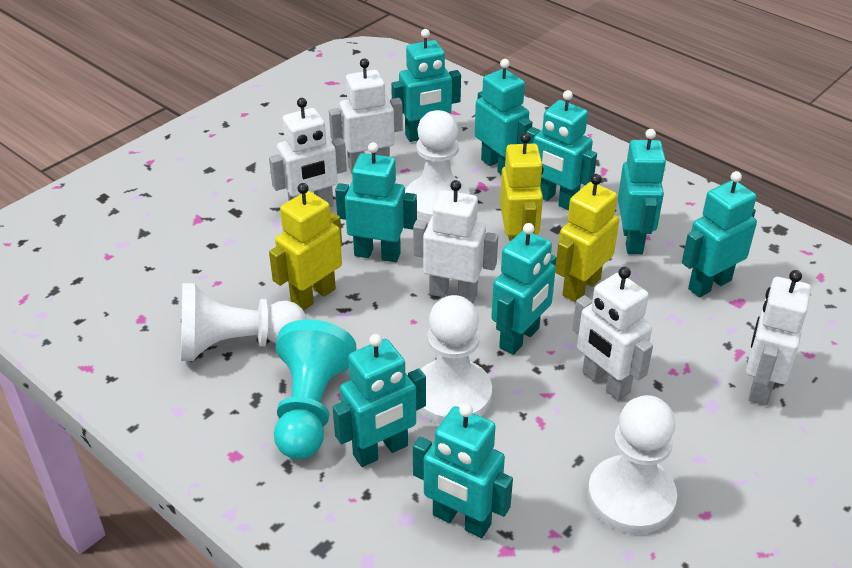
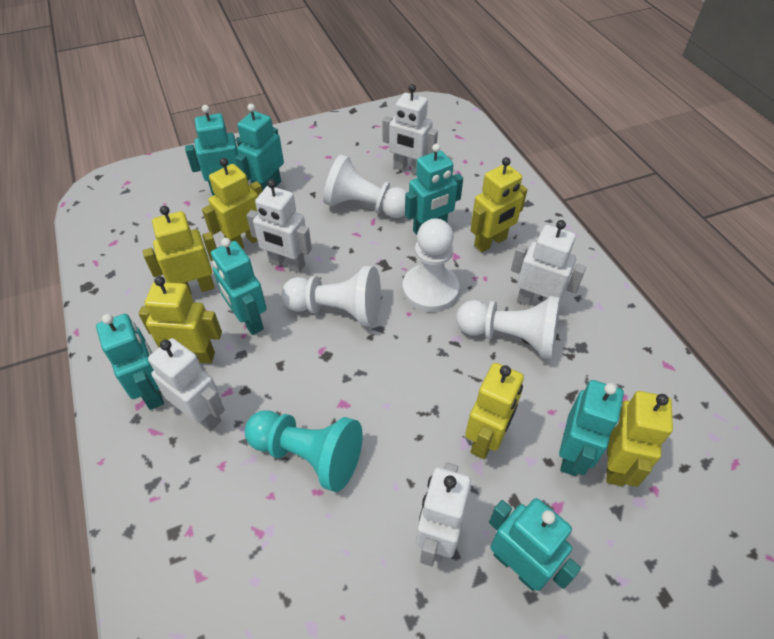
turquoise robot: [333,334,426,467] [335,142,417,262] [391,29,461,142] [413,403,513,538] [475,59,532,175] [491,223,557,355] [526,90,597,210] [618,129,666,254] [682,171,757,297] = 9 -> [96,314,164,410] [185,105,243,196] [211,238,267,335] [235,104,284,190] [405,144,463,235] [489,498,581,591] [559,380,624,476] = 7
yellow robot: [269,183,342,311] [500,133,543,241] [555,174,619,302] = 3 -> [138,276,222,364] [143,206,217,295] [202,158,263,249] [465,363,524,459] [471,157,527,252] [607,391,673,487] = 6

